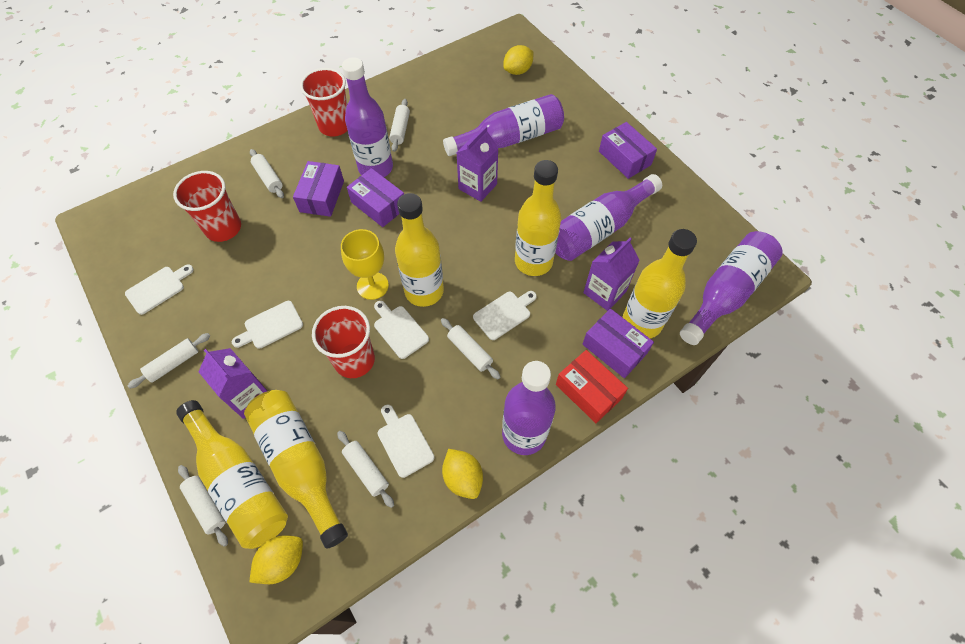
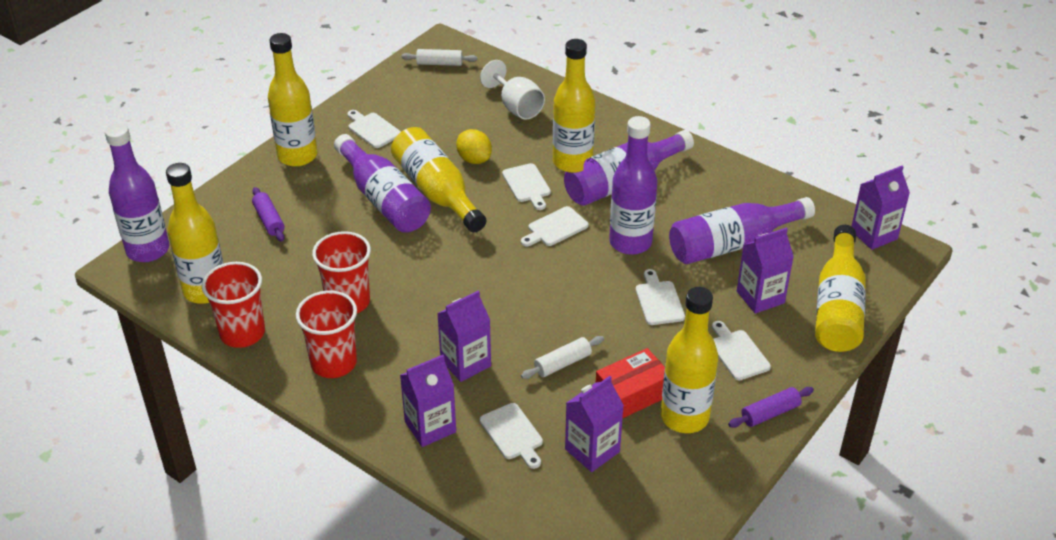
purple box: [293,161,344,217] [347,168,404,227] [583,309,654,378] [599,122,657,179] = 4 -> none = 0
purple carton: [198,348,267,419] [457,126,499,202] [583,238,640,311] = 3 -> [400,355,456,447] [437,290,491,382] [565,376,624,472] [737,228,794,314] [852,166,910,250] = 5
purple rolling pin: none = 0 -> [252,187,285,242] [728,387,814,428] = 2
white cutting board: [125,264,194,315] [232,301,303,349] [374,301,429,359] [377,405,435,478] [473,291,537,340] = 5 -> [348,110,401,148] [480,403,543,469] [502,163,551,210] [521,206,589,246] [636,269,685,325] [712,321,771,381] = 6
white goblet: none = 0 -> [480,60,545,120] = 1
white rolling pin: [128,333,210,389] [178,465,228,547] [250,149,284,198] [337,431,394,508] [389,99,410,152] [441,318,500,379] = 6 -> [401,49,478,66] [521,336,604,379] = 2
yellow bottle: [176,400,288,549] [244,390,348,549] [395,193,444,307] [515,160,561,276] [622,229,697,339] = 5 -> [166,163,224,304] [268,33,317,167] [391,127,486,232] [553,39,595,172] [661,287,718,433] [815,225,866,352] = 6
yellow goblet: [341,229,389,300] = 1 -> none = 0
yellow lemon: [249,535,303,584] [442,449,483,499] [503,45,533,75] = 3 -> [456,129,492,164] = 1

